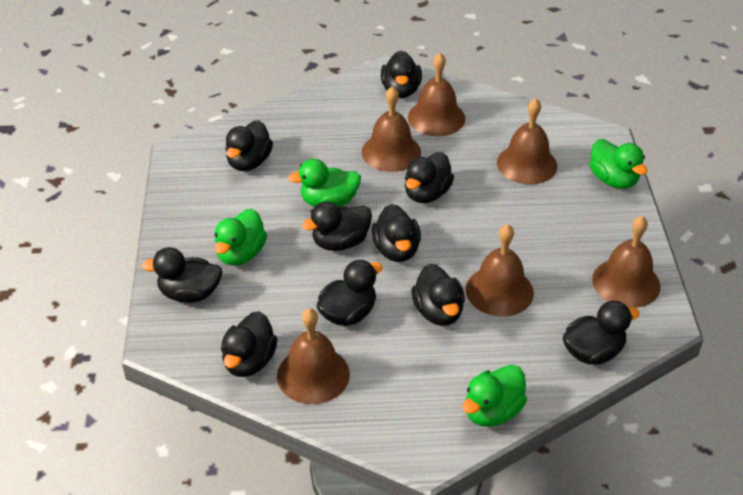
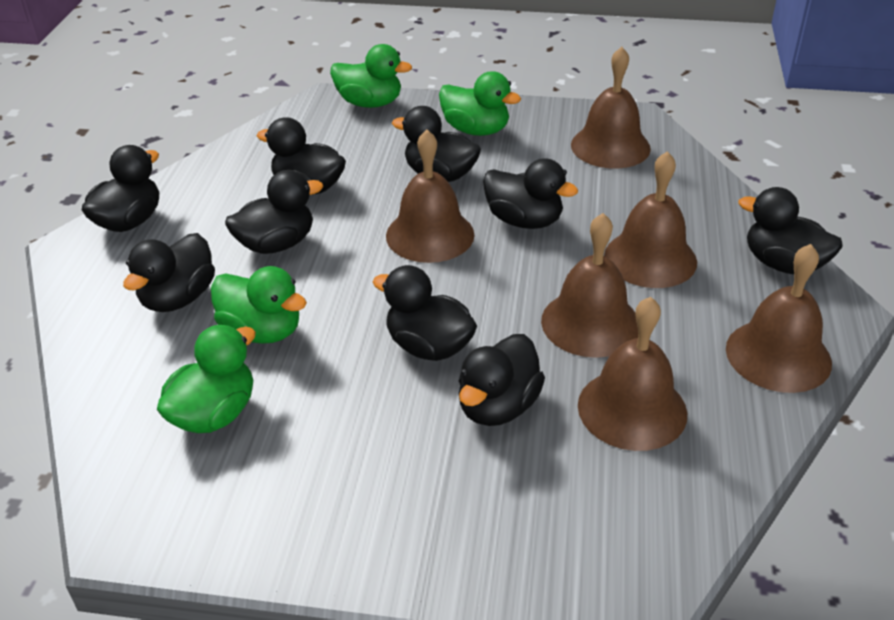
black duck: [142,247,222,303] [221,311,278,377] [225,120,273,171] [302,201,372,251] [317,260,382,326] [372,204,421,262] [381,50,422,98] [405,152,454,203] [411,264,465,326] [563,301,640,365] = 10 -> [82,145,159,232] [123,233,215,312] [225,170,323,254] [257,117,346,194] [373,265,477,361] [392,106,481,182] [459,334,545,426] [483,158,578,229] [738,187,843,274] = 9

